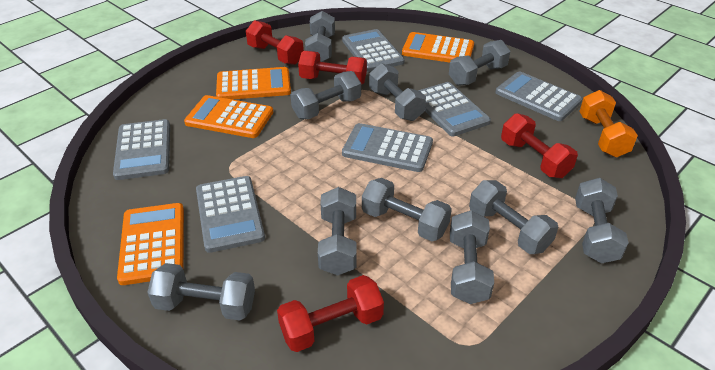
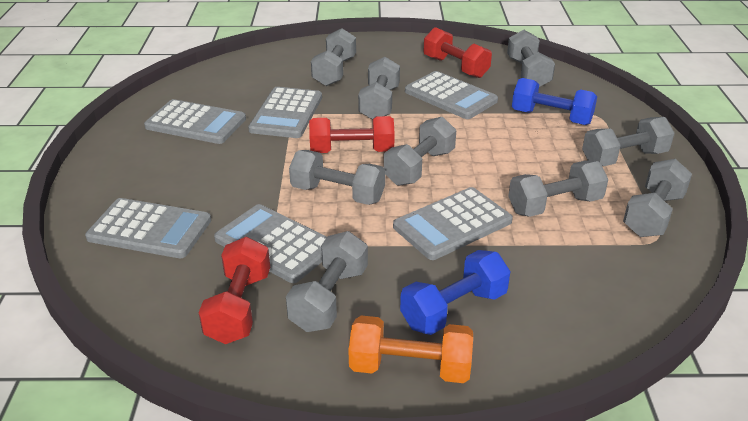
blue dumbbell: none = 0 -> [400,250,511,335] [512,78,597,125] = 2
grey dumbbell: [147,263,255,321] [291,71,361,119] [305,11,335,62] [318,187,356,276] [362,178,452,241] [369,63,426,121] [449,40,510,86] [450,210,494,304] [469,180,558,254] [575,178,628,264] = 10 -> [286,231,368,332] [289,150,385,205] [311,28,356,86] [358,57,400,119] [384,117,456,186] [507,30,555,87] [508,161,608,217] [582,117,674,166] [623,159,692,237] = 9
orange calculator: [117,203,184,285] [184,95,273,138] [216,67,291,99] [402,32,474,62] = 4 -> none = 0
red dumbbell: [246,20,304,65] [277,275,384,352] [298,51,367,85] [501,113,578,178] = 4 -> [198,237,270,344] [309,116,395,153] [424,27,492,78] = 3

